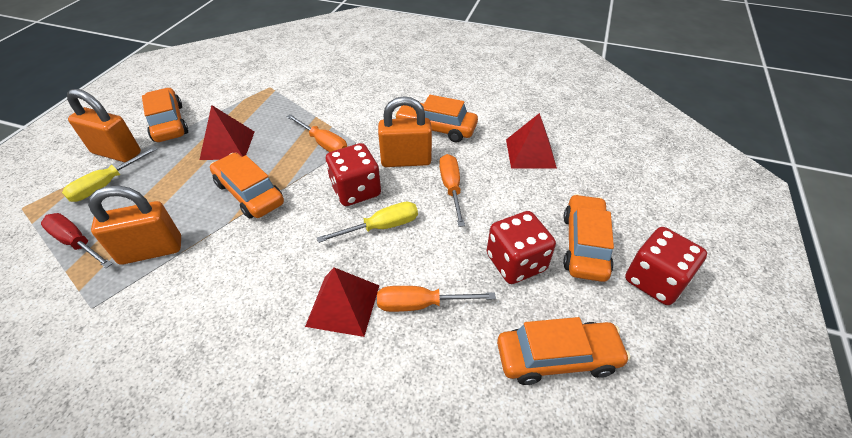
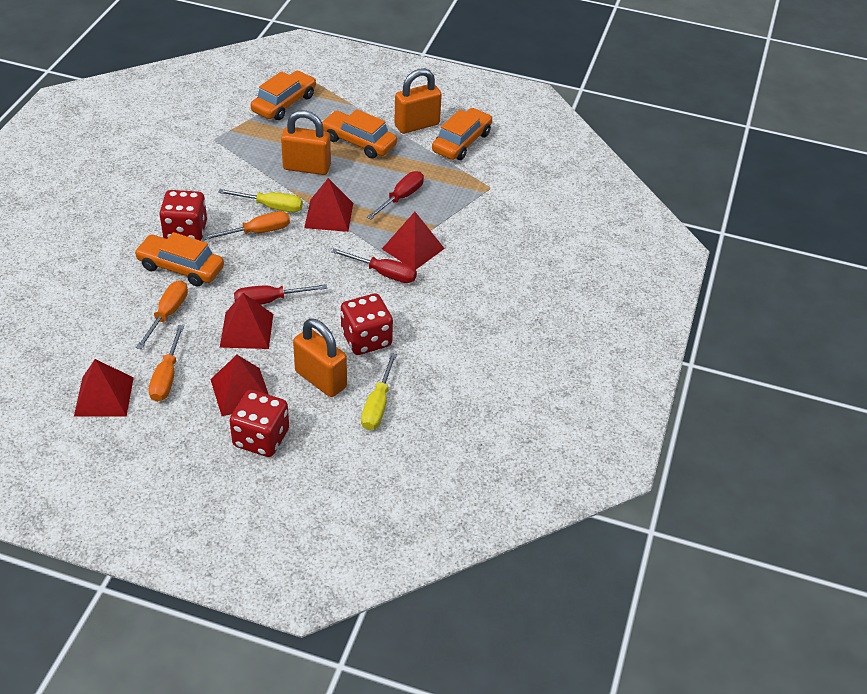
orange car: [142,88,188,142] [210,153,284,219] [395,95,478,142] [497,317,630,385] [563,194,614,282] = 5 -> [134,232,224,287] [251,71,316,120] [322,109,397,158] [432,108,492,160] = 4
red pyramid: [200,105,254,160] [305,267,380,337] [506,113,557,169] = 3 -> [74,359,134,416] [210,355,269,416] [220,293,273,349] [304,178,353,232] [382,212,445,270] = 5
red screwdriver: [41,213,112,268] = 1 -> [234,284,327,305] [332,248,417,283] [367,171,424,220] = 3

